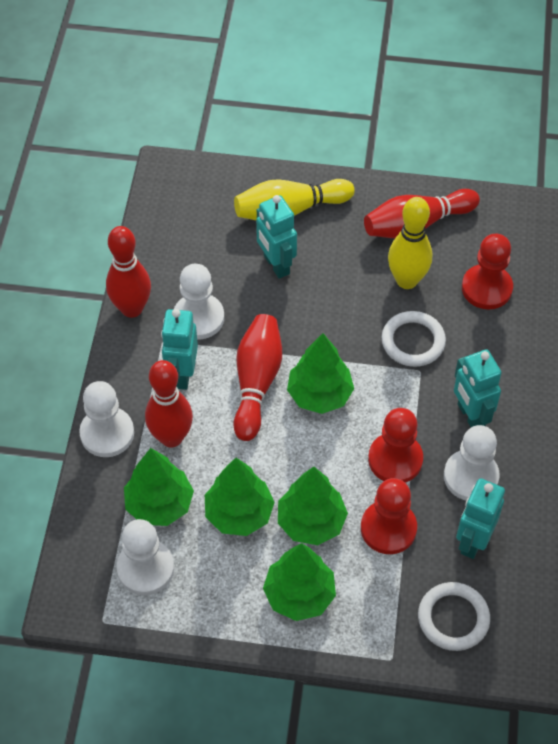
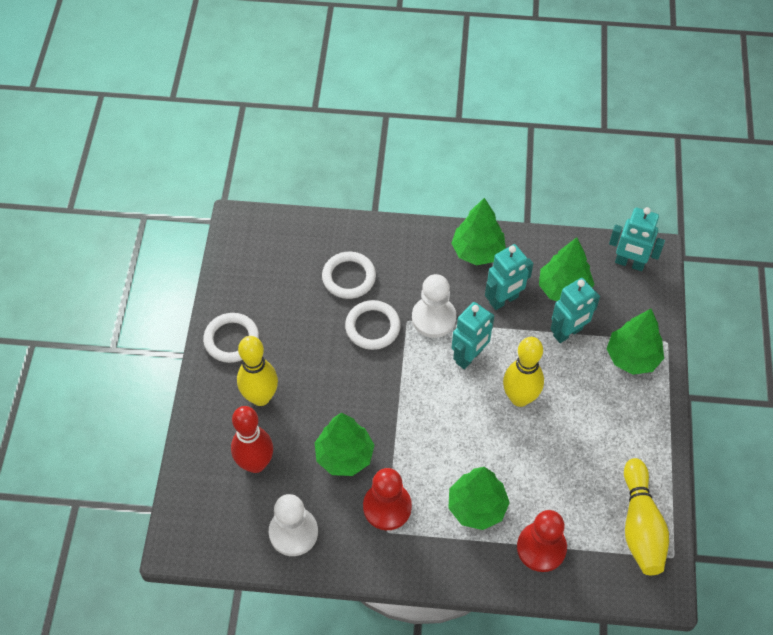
red bowling pin: [106,226,151,318] [145,360,193,448] [233,314,282,441] [364,189,480,238] = 4 -> [231,406,273,473] = 1
red pawn: [361,478,417,554] [368,408,423,483] [462,234,513,309] = 3 -> [363,468,412,530] [517,510,567,572] = 2
white pawn: [79,381,134,457] [117,519,174,595] [174,264,224,339] [444,425,500,500] = 4 -> [269,494,318,556] [412,274,456,338] = 2
white ring: [382,311,446,367] [418,582,490,651] = 2 -> [203,313,259,363] [322,252,376,299] [345,300,401,350] = 3
yellow bowling pin: [234,179,355,220] [388,197,432,289] = 2 -> [237,336,278,406] [503,337,544,407] [624,458,669,575] = 3

